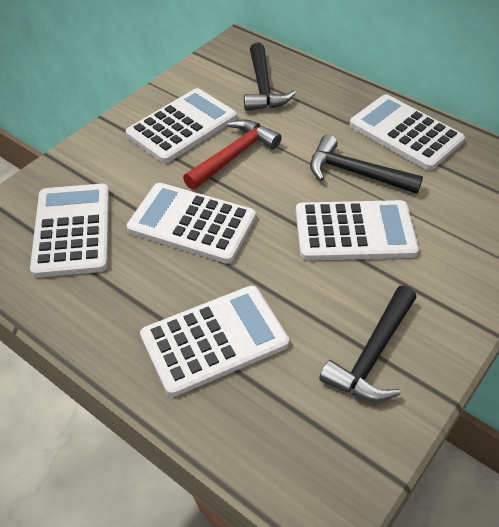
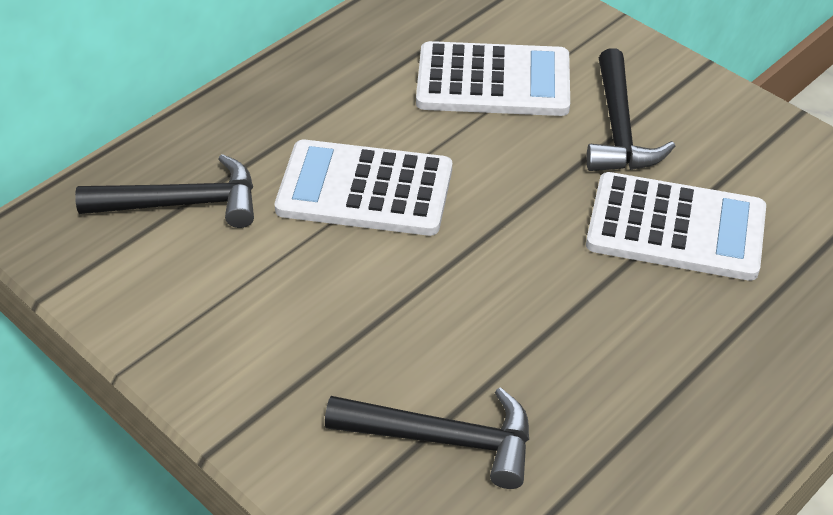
red hammer: [183,119,282,190] = 1 -> none = 0
white calculator: [30,184,109,278] [126,88,237,163] [127,183,256,264] [140,286,289,397] [296,200,419,261] [349,95,465,170] = 6 -> [275,139,452,236] [416,41,570,116] [586,172,766,281] = 3

